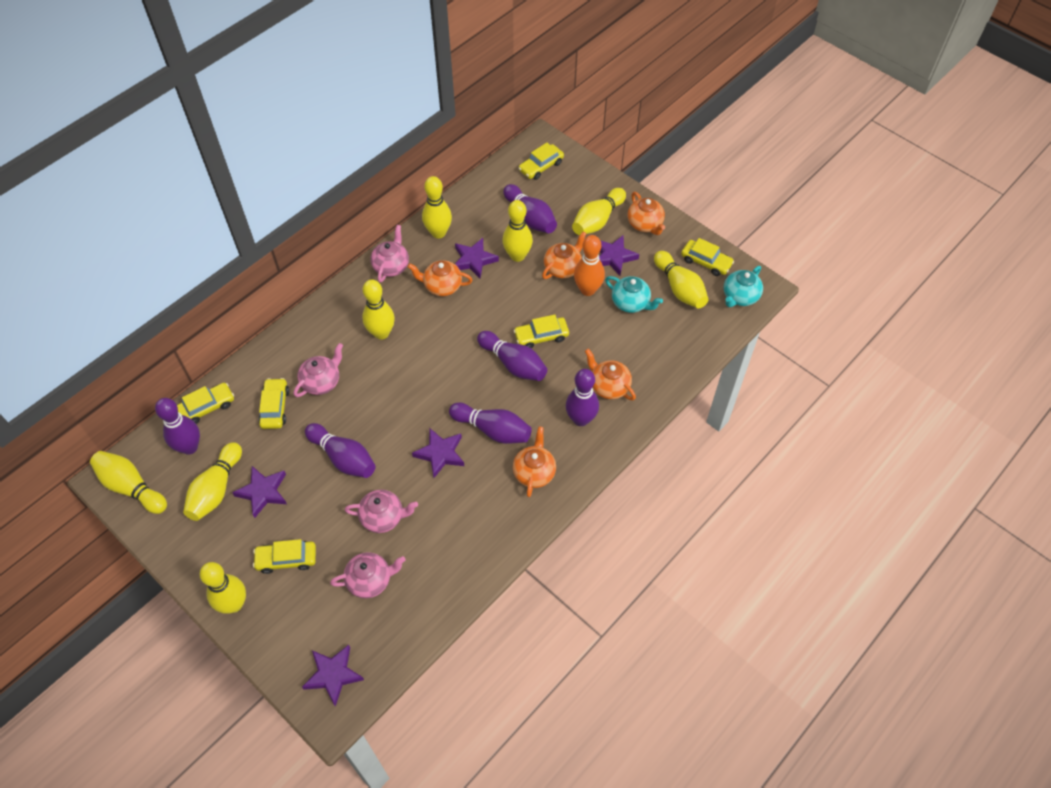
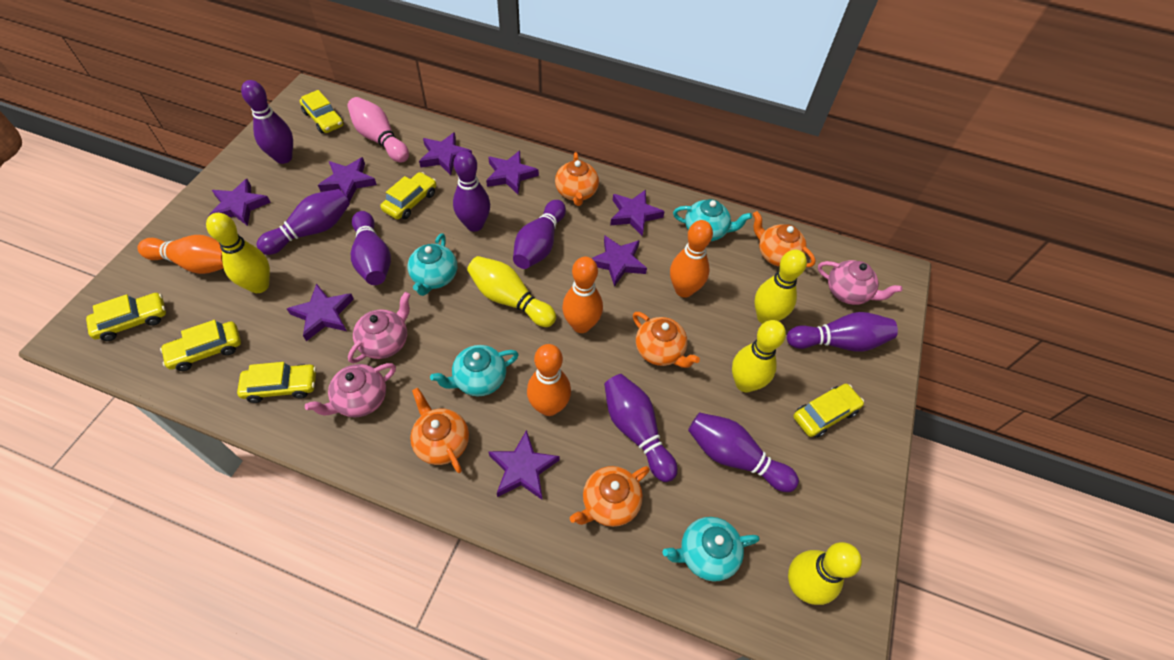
orange bowling pin: [574,235,605,296] = 1 -> [137,235,224,274] [527,344,571,416] [562,257,603,333] [670,220,713,298] = 4
pink bowling pin: none = 0 -> [347,97,409,163] = 1
pink teapot: [294,343,343,397] [330,552,405,598] [345,490,418,533] [370,225,409,282] = 4 -> [305,363,396,418] [348,292,411,363] [818,260,902,305] = 3
purple bowling pin: [155,398,200,454] [305,423,376,478] [449,402,532,444] [477,331,547,381] [503,184,557,233] [566,369,599,426] = 6 -> [241,80,293,164] [257,189,350,255] [351,211,391,285] [453,151,490,232] [513,200,566,269] [604,374,678,482] [688,412,799,492] [787,312,898,352] = 8
purple star: [232,466,287,518] [302,645,364,706] [412,428,464,478] [455,238,499,278] [599,235,639,275] = 5 -> [209,179,271,226] [287,283,354,341] [318,157,377,202] [419,132,472,175] [486,151,539,195] [488,430,559,500] [592,235,647,287] [610,190,665,236] = 8
turquoise teapot: [605,276,663,313] [724,266,763,307] = 2 -> [408,233,457,296] [430,345,519,396] [662,517,760,582] [673,199,752,241] = 4
yellow bowling pin: [90,451,167,514] [183,442,242,521] [200,562,246,614] [362,279,395,340] [422,176,452,239] [503,200,533,262] [572,188,626,235] [654,251,708,309] = 8 -> [206,213,270,293] [467,256,556,327] [732,320,786,392] [755,250,807,324] [788,542,862,605] = 5

